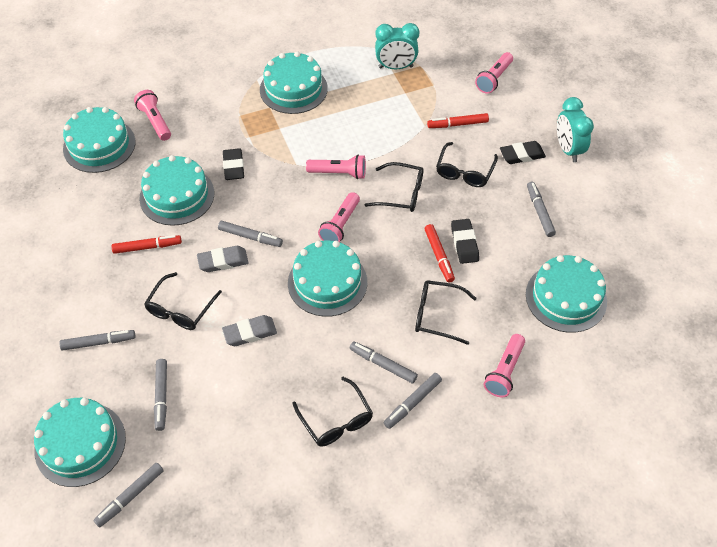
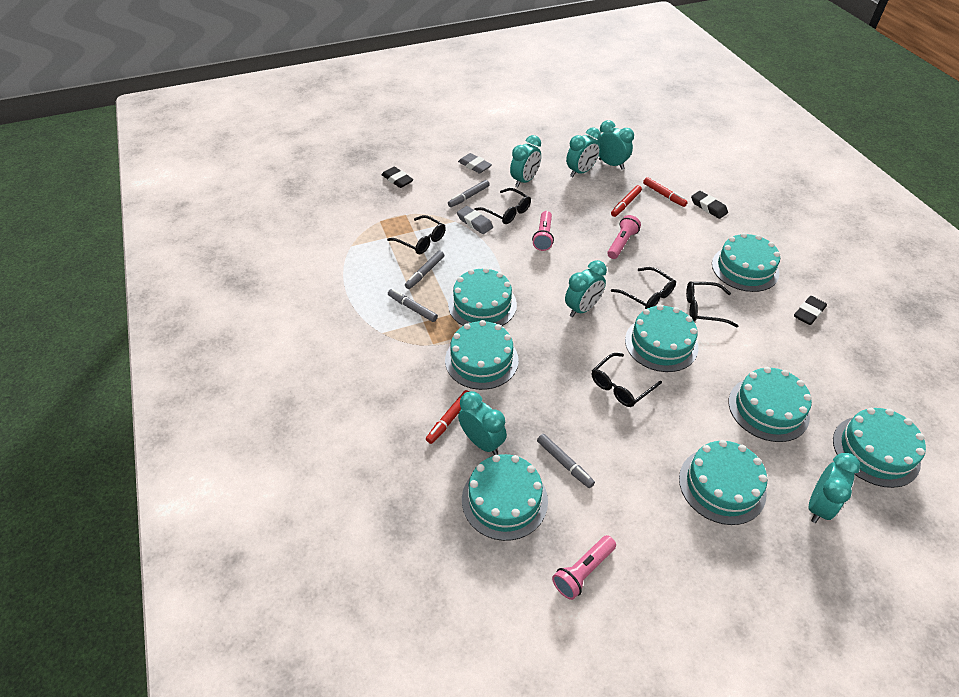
grey marker: [59,330,136,351] [93,463,164,527] [154,359,167,431] [218,221,283,247] [350,341,418,383] [384,373,442,429] [527,182,556,237] = 7 -> [388,289,438,322] [405,251,444,289] [448,180,490,207] [537,434,595,488] = 4
pink flashlight: [134,90,171,141] [306,155,366,179] [318,192,360,242] [475,52,513,94] [484,334,525,397] = 5 -> [532,211,554,251] [552,535,616,600] [607,215,641,259] = 3
turquoise cake: [34,398,126,487] [63,107,135,173] [139,155,214,226] [260,51,328,114] [288,240,367,317] [526,255,607,333] = 6 -> [445,320,519,390] [448,267,517,326] [462,454,548,541] [625,305,698,372] [679,440,767,525] [712,233,780,292] [729,367,812,442] [833,408,926,488] = 8
turquoise clock: [375,23,419,69] [557,97,594,162] = 2 -> [458,391,507,455] [510,135,541,187] [565,260,607,317] [566,127,601,177] [597,120,634,170] [809,453,860,523] = 6

